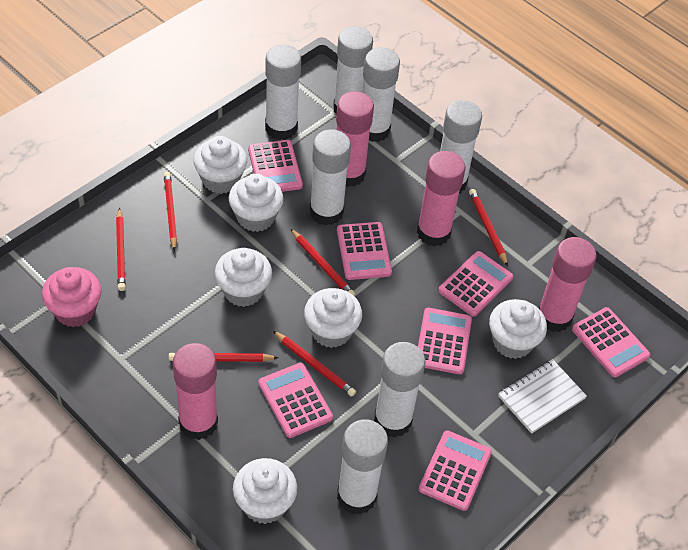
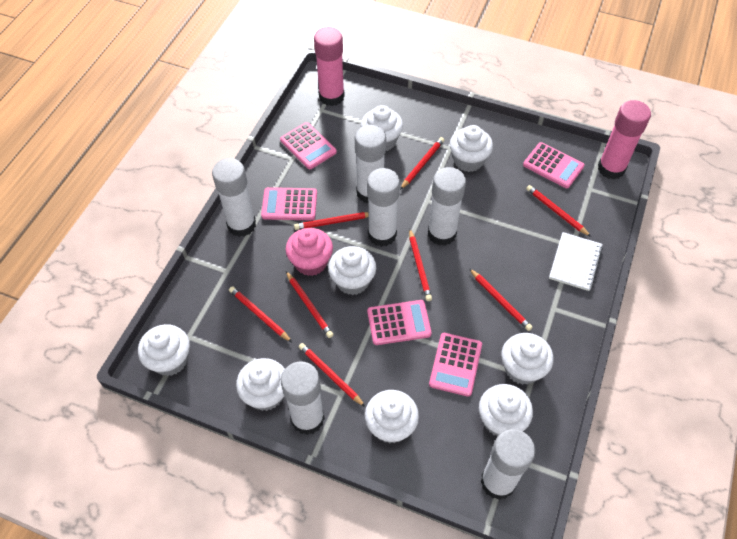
pink calculator: [248,140,303,192] [258,363,333,438] [337,222,392,280] [418,308,472,374] [419,430,492,511] [438,251,513,317] [572,307,650,377] = 7 -> [261,187,317,221] [280,122,337,169] [367,300,432,345] [429,333,482,397] [523,142,585,188] = 5
pink glue stick: [173,343,218,440] [336,91,374,187] [417,151,466,246] [539,237,597,332] = 4 -> [314,27,345,106] [598,100,651,180] = 2
red pencil: [116,207,126,291] [164,172,177,251] [169,353,279,362] [273,331,356,397] [290,228,355,296] [469,189,508,266] = 6 -> [229,286,292,342] [286,271,333,338] [294,212,368,230] [299,343,365,407] [400,137,444,190] [409,228,432,301] [469,268,533,331] [526,185,591,237] = 8
white cupcake: [194,136,247,194] [215,248,272,307] [229,174,284,232] [233,458,297,524] [304,288,362,348] [489,299,547,359] = 6 -> [138,324,190,376] [236,358,285,411] [328,246,376,295] [361,105,403,151] [365,390,419,444] [450,125,493,172] [479,384,533,437] [501,333,553,385] = 8
white glue stick: [265,45,301,140] [310,129,351,225] [333,26,373,115] [337,419,388,515] [363,47,400,142] [374,342,426,438] [440,100,482,193] = 7 -> [212,158,256,237] [281,361,325,435] [355,125,386,203] [367,168,400,247] [428,167,466,246] [480,429,535,500] = 6

